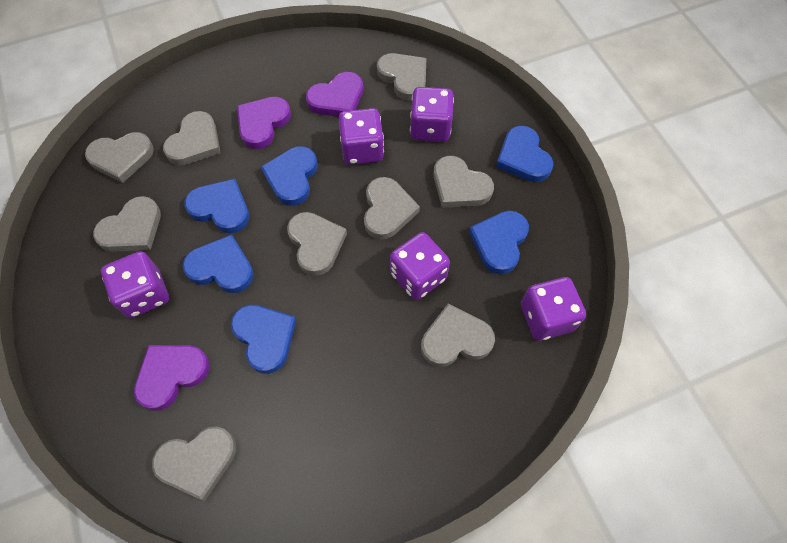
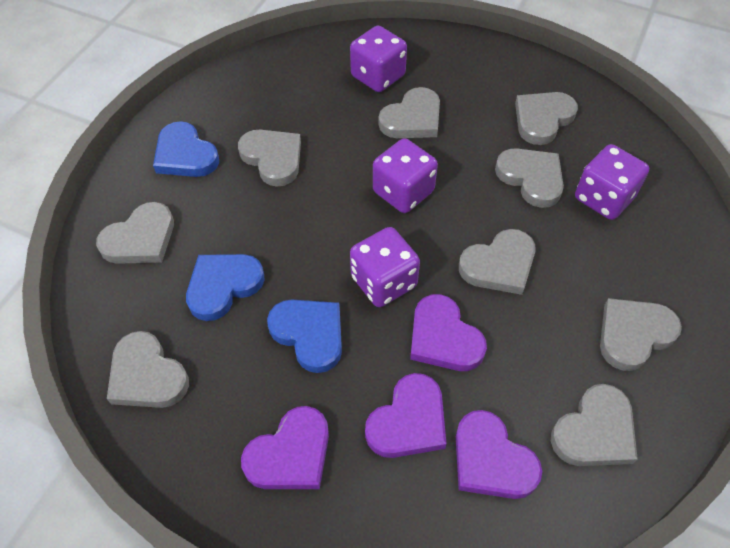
blue heart: [183,235,254,293] [185,179,250,233] [231,305,296,374] [261,146,317,206] [469,211,529,274] [496,126,554,182] = 6 -> [153,121,219,177] [186,254,265,321] [267,300,342,373] = 3
purple dice: [101,251,169,318] [338,108,384,165] [390,232,450,300] [410,87,454,142] [521,277,586,341] = 5 -> [350,26,407,92] [350,227,420,307] [373,138,438,213] [575,144,649,220] = 4
purple heart: [134,345,209,411] [237,97,291,149] [306,72,363,117] = 3 -> [241,406,329,489] [365,373,447,458] [410,294,487,371] [456,410,542,499] = 4

